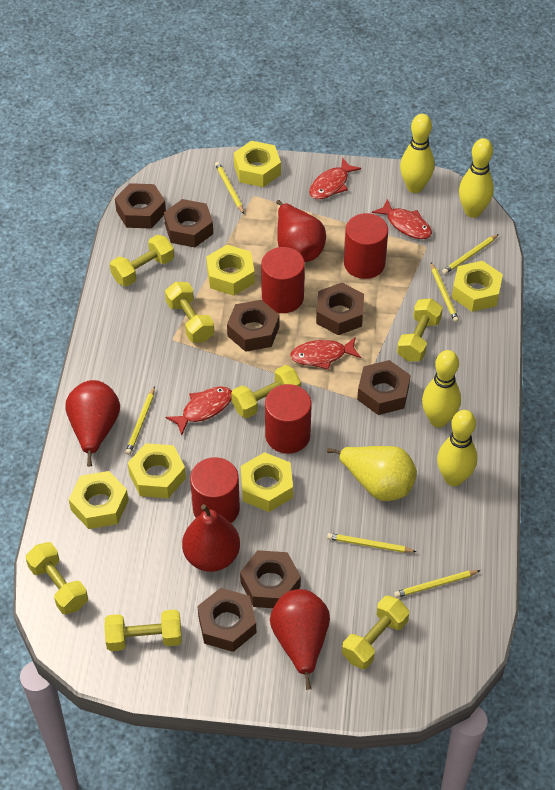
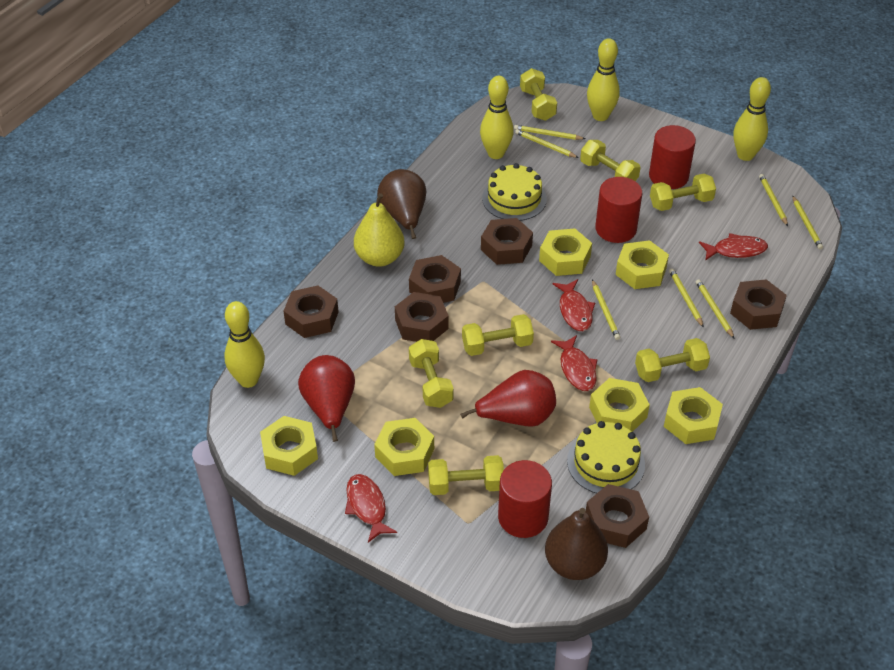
brown nut: [115,183,166,229] [164,199,213,247] [197,588,256,652] [227,300,279,352] [240,550,301,608] [316,283,364,335] [357,360,411,415] = 7 -> [284,285,339,338] [395,292,449,342] [409,255,461,303] [481,218,533,265] [586,484,649,548] [730,279,787,330] = 6
brown pear: none = 0 -> [377,169,426,239] [545,508,608,580] = 2
red cylinder: [190,457,240,523] [261,247,305,313] [265,384,312,454] [344,213,388,279] = 4 -> [498,460,552,538] [595,177,642,243] [649,125,696,189] = 3
red pear: [65,380,120,466] [182,504,240,572] [270,589,330,690] [276,200,326,262] = 4 -> [298,355,355,442] [460,370,556,427] = 2
yellow cake: none = 0 -> [482,163,547,221] [567,421,645,494] = 2
yellow pencil: [125,386,155,455] [215,162,244,214] [327,533,417,553] [394,570,481,598] [431,263,459,323] [442,234,499,274] = 6 -> [514,125,585,140] [515,129,579,158] [592,280,620,340] [669,268,704,328] [696,279,734,338] [759,174,788,226] [792,195,823,250] = 7

